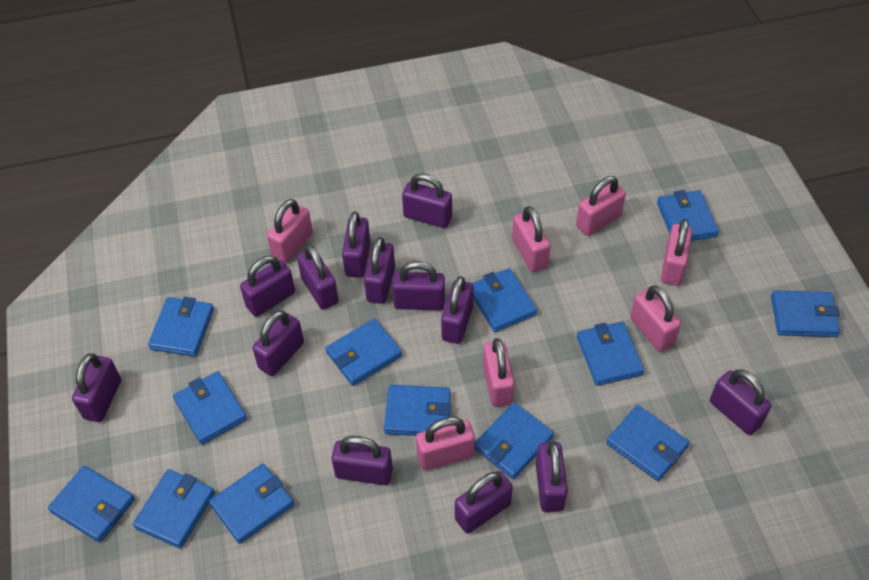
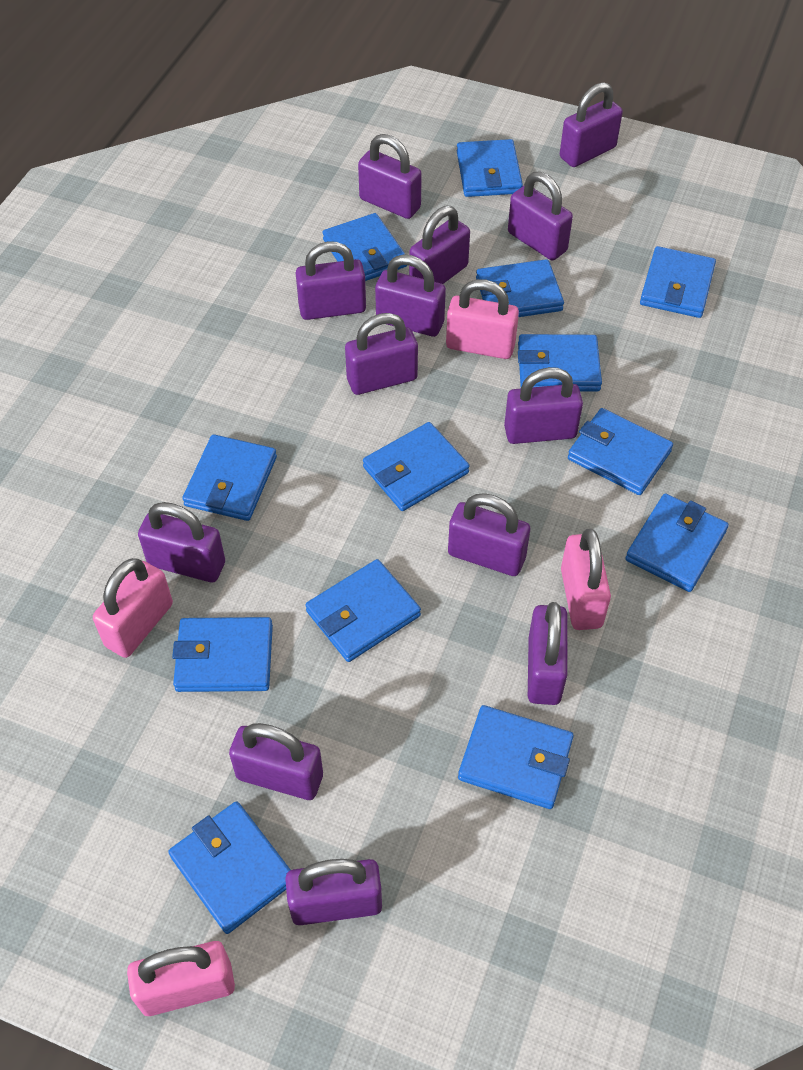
pink padlock: [267,199,313,263] [416,417,475,470] [483,338,514,407] [512,206,551,272] [576,176,626,236] [630,285,681,352] [661,219,693,286] = 7 -> [93,558,173,658] [127,941,235,1016] [446,279,519,359] [561,529,611,630] = 4

